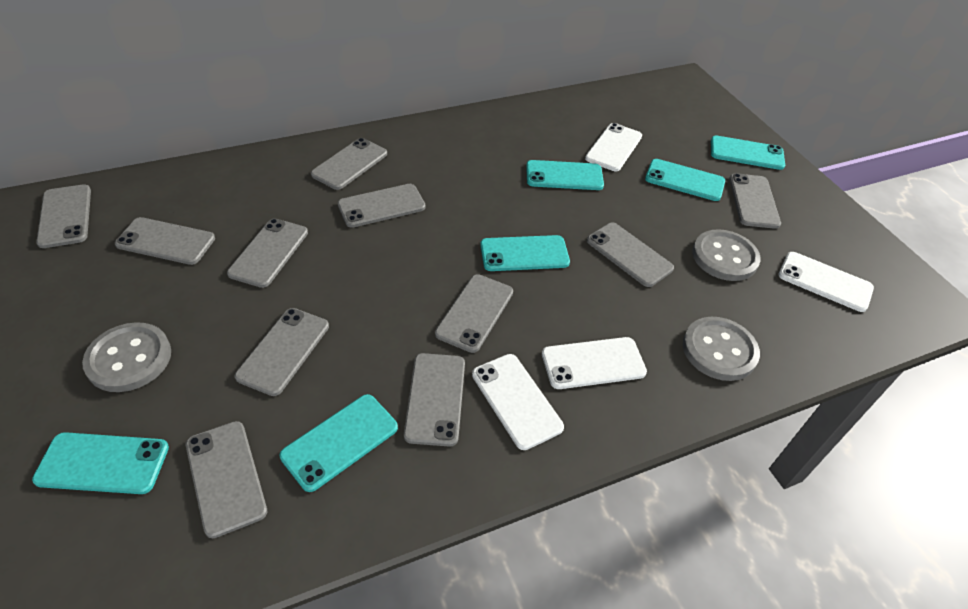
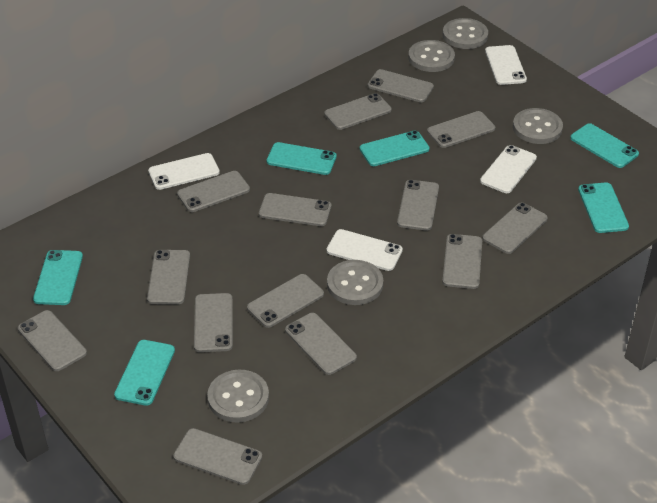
grey button: [82,322,171,392] [683,317,760,381] [692,229,761,281] = 3 -> [207,369,269,422] [327,260,383,305] [408,40,455,72] [443,18,488,49] [513,108,563,144] = 5
grey phone: [36,184,91,248] [115,217,215,265] [186,421,267,538] [227,218,308,288] [235,308,329,396] [311,138,387,190] [338,184,426,228] [404,353,465,447] [435,274,513,353] [587,223,674,287] [729,173,781,229] = 11 -> [18,310,87,371] [147,250,190,304] [173,428,262,485] [177,171,250,212] [194,293,233,352] [247,274,324,328] [259,193,331,226] [285,313,357,375] [324,93,392,130] [368,69,434,102] [397,180,439,231] [427,111,495,148] [442,234,482,289] [482,202,548,254] = 14

